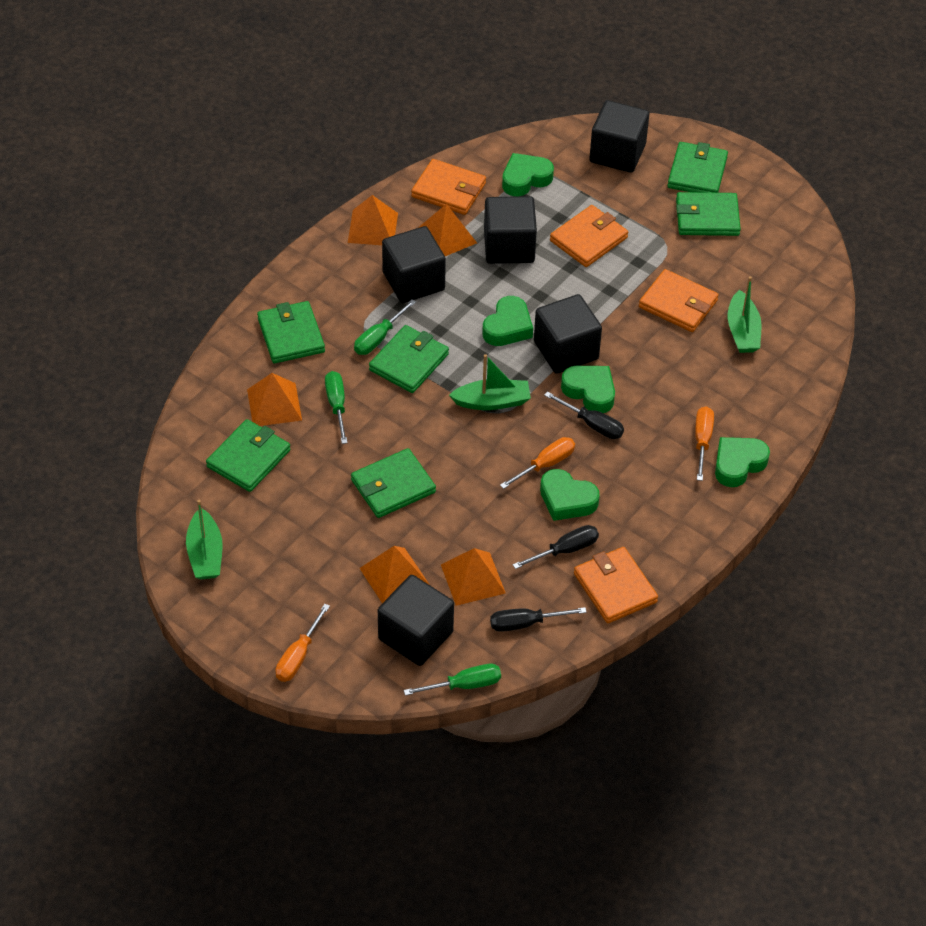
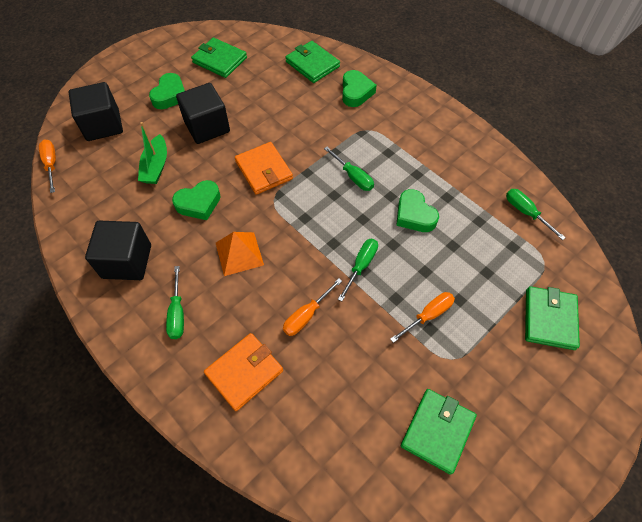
black cube: [378,575,454,666] [382,226,446,303] [484,196,537,264] [534,294,602,374] [589,100,649,173] = 5 -> [69,82,123,141] [85,221,151,280] [176,83,230,144] = 3
black screwdriver: [490,607,587,632] [513,525,599,569] [544,392,624,439] = 3 -> none = 0
green boat: [186,500,223,580] [449,354,531,410] [728,276,762,353] = 3 -> [138,122,167,184] = 1
green heart: [482,296,533,346] [502,153,554,196] [540,469,600,521] [561,366,615,413] [715,437,770,487] = 5 -> [149,73,185,109] [172,180,221,220] [342,70,377,107] [396,189,439,232] = 4
green screwdriver: [325,371,348,444] [354,299,416,355] [404,664,501,696] = 3 -> [166,266,184,339] [324,147,374,191] [338,239,378,301] [506,189,566,240] = 4
green wallet: [206,419,291,492] [257,301,325,363] [351,448,436,518] [369,325,449,393] [667,142,728,193] [676,192,741,236] = 6 -> [191,38,247,78] [285,41,340,83] [401,389,477,475] [525,286,580,350] = 4
orange pyramid: [247,373,302,426] [348,195,398,245] [359,546,430,603] [418,204,477,256] [441,548,506,606] = 5 -> [216,232,264,276] = 1
orange wallet: [411,159,486,215] [550,205,628,267] [574,547,658,623] [639,269,718,332] = 4 -> [204,333,283,411] [235,142,293,195] = 2

